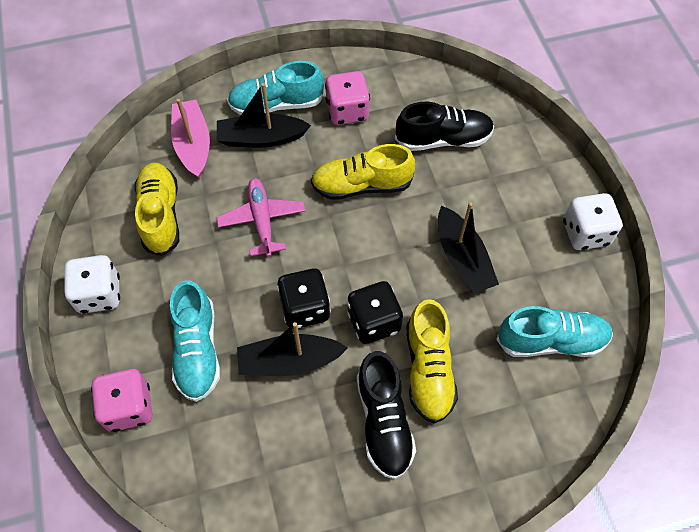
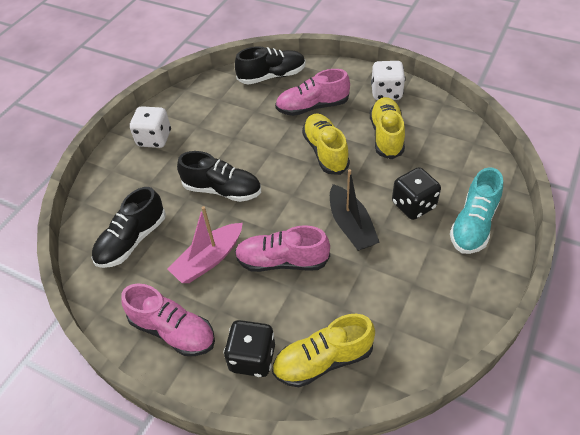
black boat: [217,83,311,148] [237,322,348,376] [438,202,499,294] = 3 -> [330,169,380,251] = 1
black shoe: [357,351,416,479] [395,102,494,151] = 2 -> [92,187,166,268] [177,151,261,202] [235,46,306,85] = 3
pink dice: [91,369,152,432] [325,71,370,125] = 2 -> none = 0
pink plane: [216,178,305,257] = 1 -> none = 0
pink shoe: none = 0 -> [121,283,215,356] [235,225,330,272] [275,69,350,116] = 3
turquoise shoe: [170,280,220,402] [227,61,324,115] [496,306,613,357] = 3 -> [450,167,503,254] = 1

